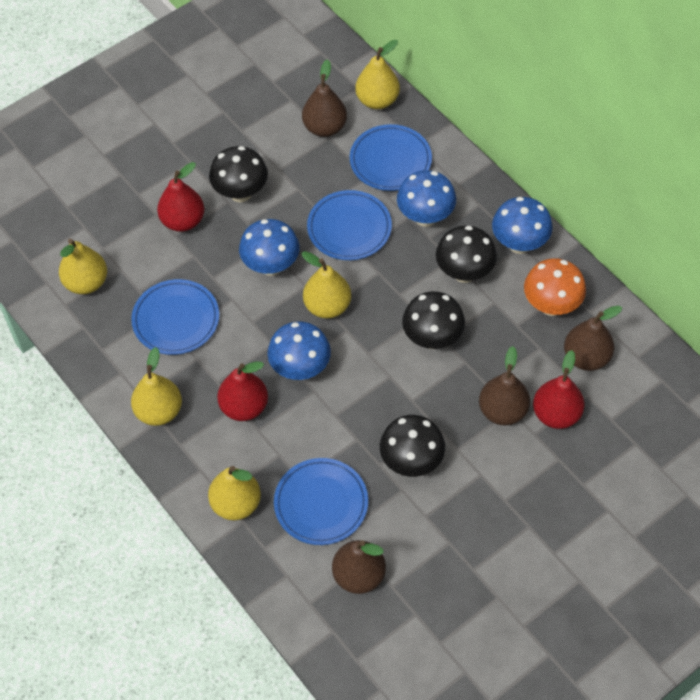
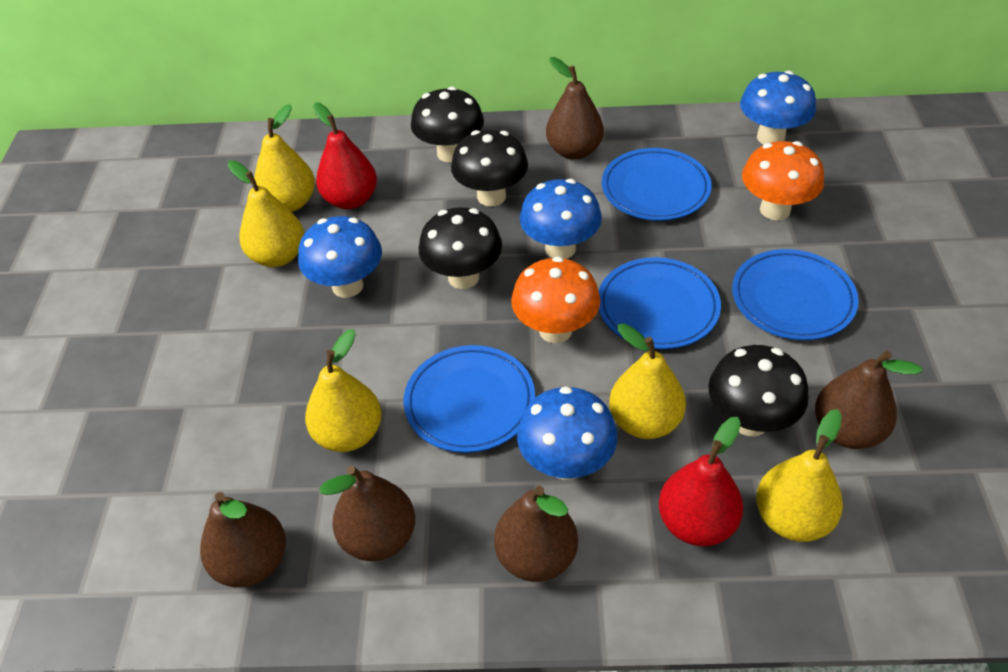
brown pear: [302,59,347,137] [332,540,386,594] [479,346,530,425] [564,306,622,371] = 4 -> [200,492,286,588] [320,466,415,561] [494,486,578,582] [546,57,604,160] [815,351,923,449] = 5
orange mushroom: [524,258,586,316] = 1 -> [511,256,600,343] [742,141,824,220] = 2
red pear: [157,162,204,232] [217,361,268,421] [533,350,584,429] = 3 -> [313,102,377,209] [659,417,743,546] = 2

